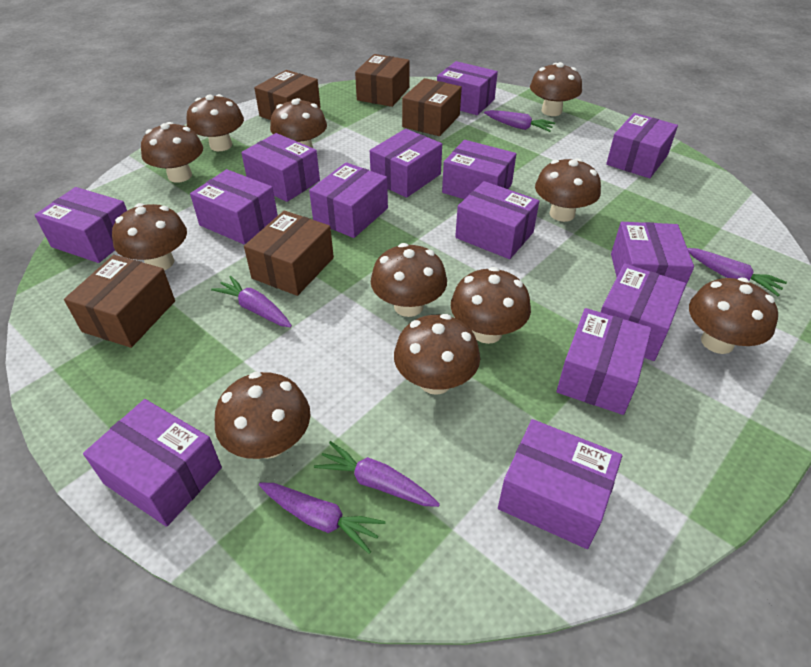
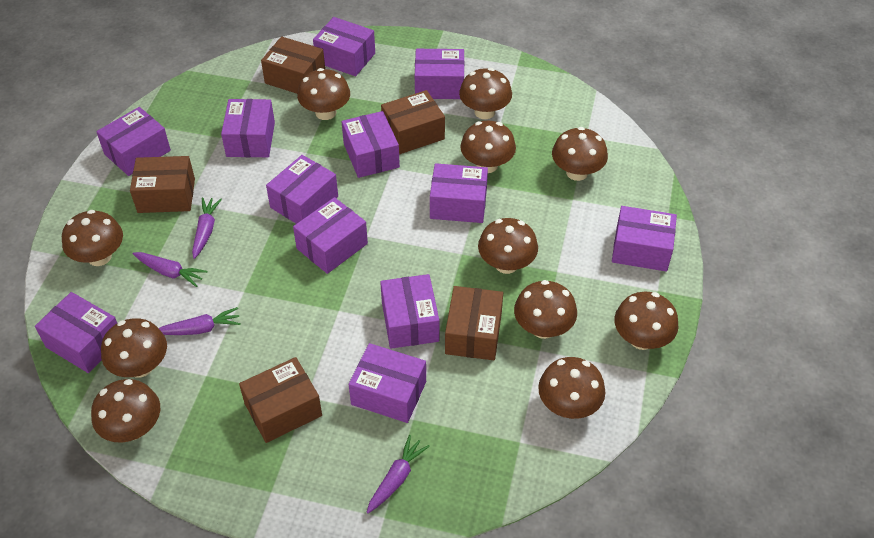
purple box: [35,187,127,263] [83,399,222,527] [190,169,278,244] [241,133,320,202] [309,162,388,238] [370,129,442,198] [437,61,498,115] [442,140,516,199] [455,181,539,259] [498,419,622,549] [556,308,652,415] [601,263,686,361] [606,113,678,178] [611,222,694,292] = 14 -> [35,292,117,373] [96,107,171,176] [221,99,275,157] [266,155,338,224] [293,197,368,274] [313,17,375,76] [342,111,400,178] [349,343,426,423] [380,274,439,349] [415,49,464,99] [430,163,488,223] [612,206,677,272] = 12
purple carrot: [211,276,292,327] [259,482,386,554] [314,441,440,507] [484,110,555,132] [687,248,787,296] = 5 -> [133,252,207,287] [159,307,241,335] [192,198,222,259] [367,435,430,513] = 4

